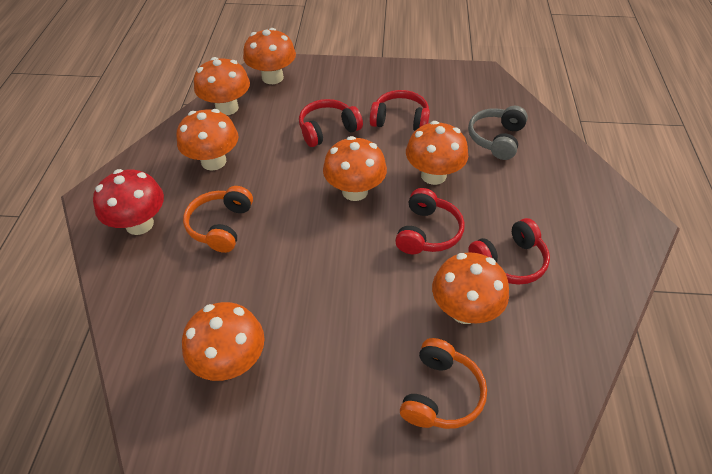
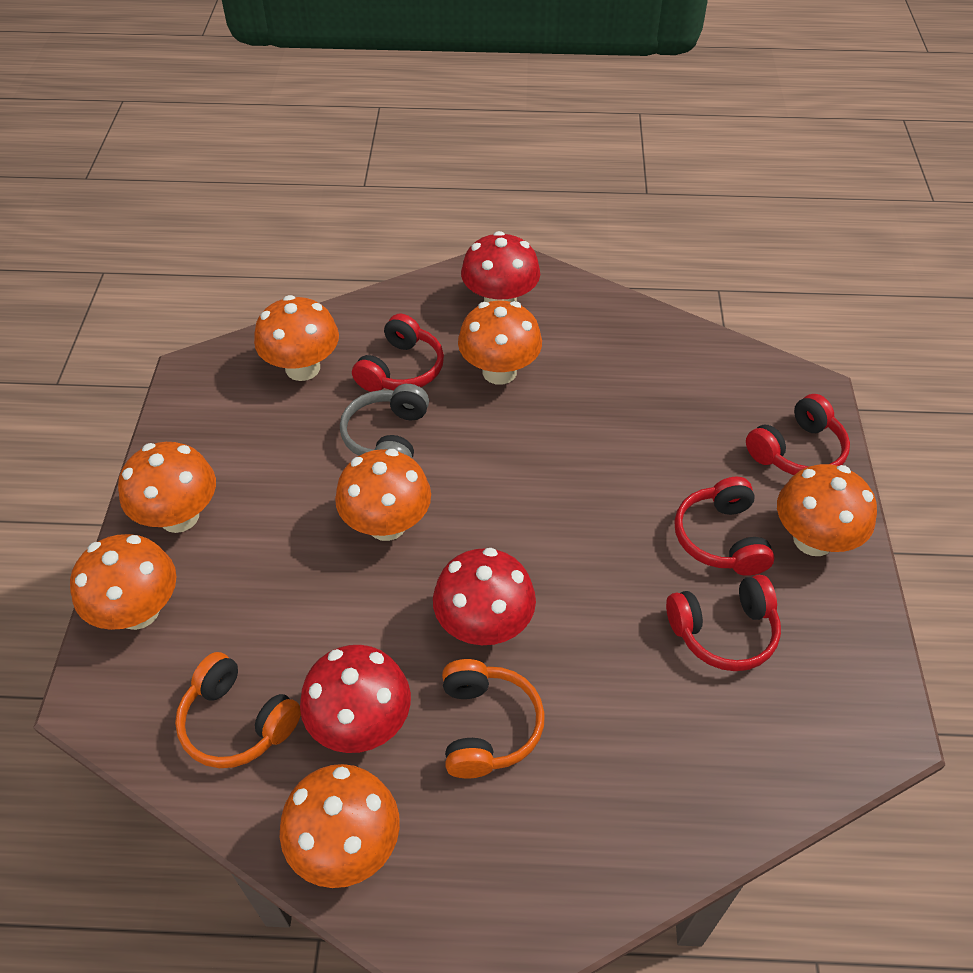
red mushroom: [93,169,164,235] = 1 -> [300,645,411,753] [433,548,536,645] [461,231,540,302] = 3

